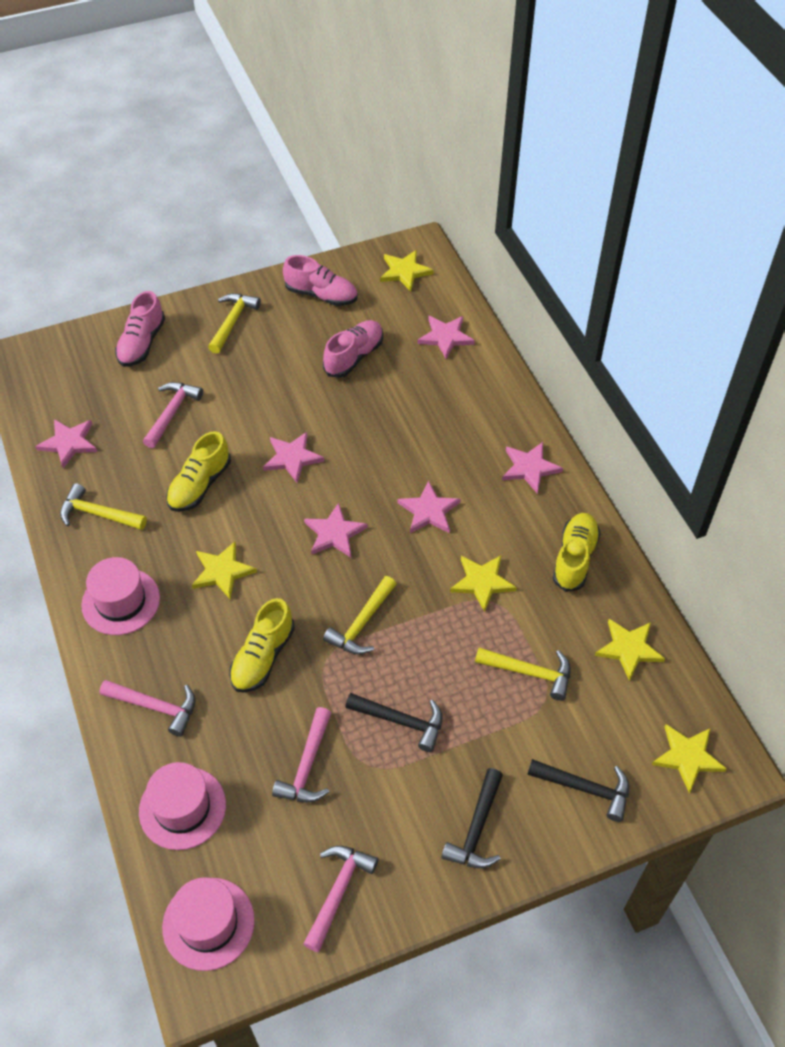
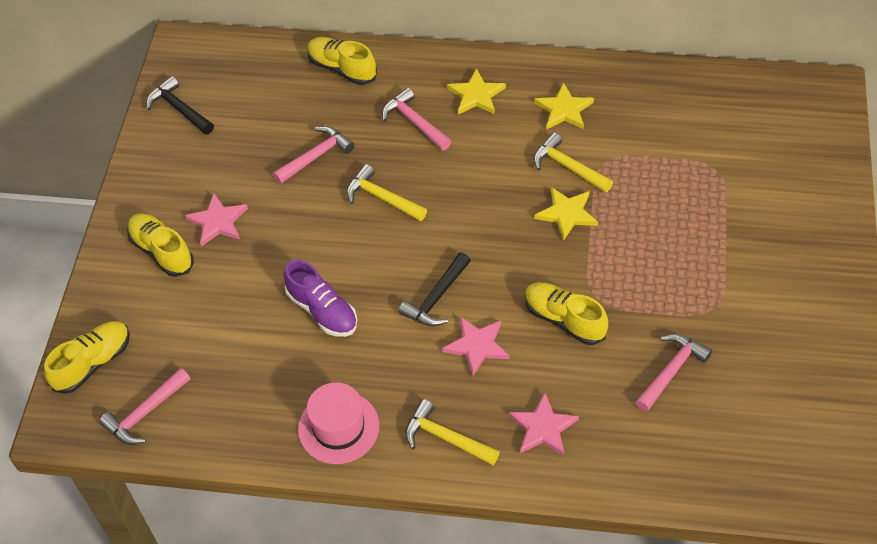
black hammer: [345,693,443,752] [441,768,503,869] [527,759,629,822] = 3 -> [147,76,214,135] [398,252,471,327] = 2
pink hat: [81,557,160,635] [139,762,226,850] [162,877,255,971] = 3 -> [298,382,379,464] = 1
pink shoe: [115,291,165,367] [283,255,357,306] [323,320,383,378] = 3 -> none = 0
pink star: [35,419,97,468] [263,432,324,483] [304,503,368,557] [397,481,461,533] [418,316,475,359] [502,442,563,494] = 6 -> [185,193,248,247] [442,316,510,376] [509,393,579,456] = 3
purple shoe: none = 0 -> [284,260,357,337] = 1
yellow hammer: [60,483,147,530] [208,293,261,354] [323,576,396,655] [475,648,571,701] = 4 -> [346,164,427,221] [405,399,500,465] [533,132,613,193] = 3
yellow shoe: [166,431,231,512] [229,598,295,693] [553,513,601,592] = 3 -> [44,321,130,394] [127,213,194,277] [307,37,377,85] [525,282,608,345] = 4
yellow star: [192,542,257,599] [380,250,434,291] [450,555,517,612] [595,619,665,681] [652,724,727,793] = 5 -> [447,68,506,114] [534,82,594,129] [535,187,598,241] = 3

